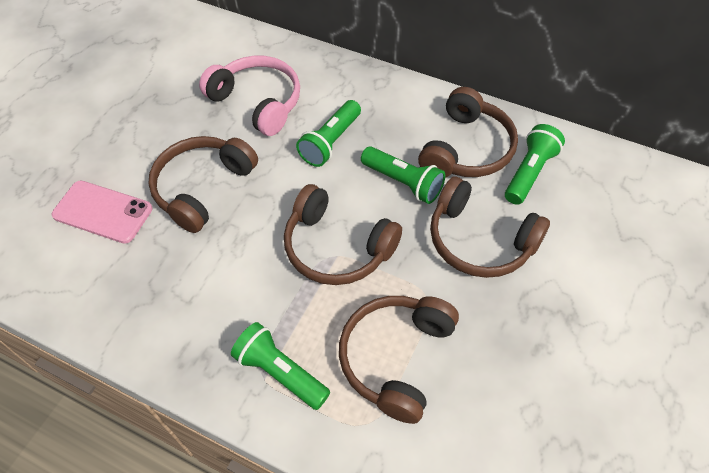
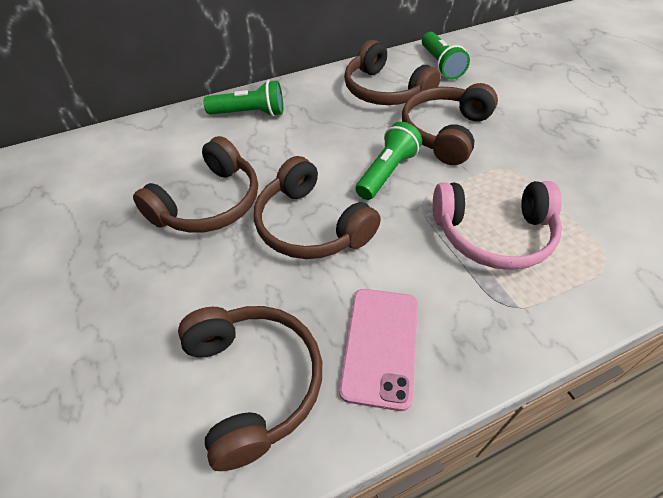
green flashlight: [231,322,330,410] [296,100,361,167] [361,146,445,204] [505,124,565,205] = 4 -> [203,80,283,116] [355,122,422,200] [422,32,470,80] = 3

